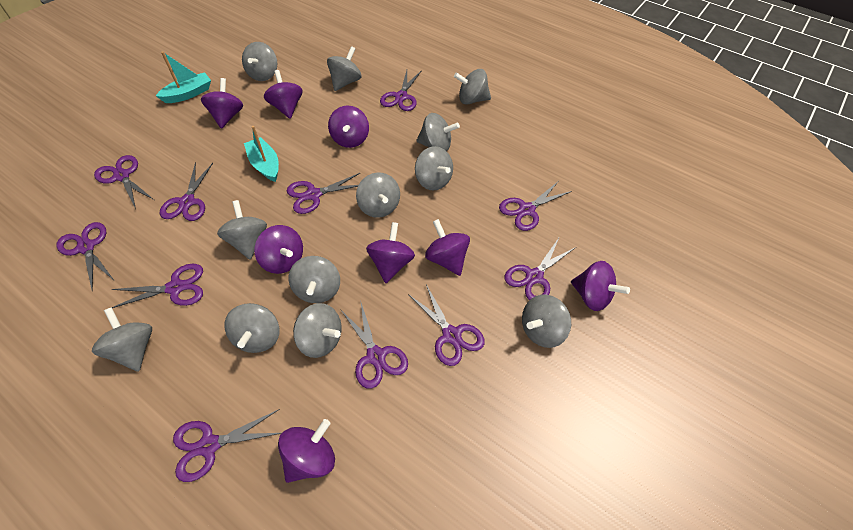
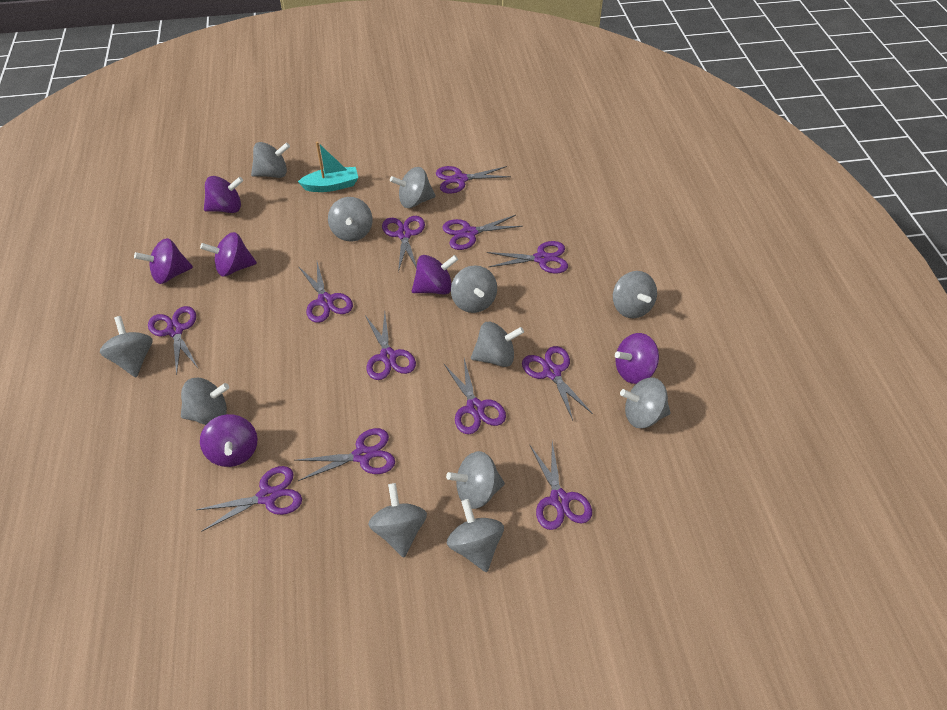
purple scissors: [56,222,114,292] [94,155,154,209] [111,264,203,308] [160,162,213,221] [173,409,281,482] [287,173,360,214] [340,300,408,389] [380,70,422,111] [408,284,485,366] [499,181,572,231] [504,236,576,300] = 11 -> [148,306,199,375] [196,466,302,531] [294,428,395,481] [298,262,353,323] [365,312,416,380] [382,216,425,272] [436,166,511,194] [442,215,523,250] [444,358,506,434] [487,241,568,274] [522,346,593,420] [529,441,592,530] = 12
purple spinning top: [201,78,243,129] [255,225,303,274] [264,70,302,119] [278,419,335,483] [328,105,369,148] [366,222,415,283] [425,219,470,276] [571,261,630,311] = 8 -> [134,238,193,284] [200,232,257,276] [200,414,258,467] [204,176,243,213] [412,255,458,294] [615,333,659,384] = 6
turquoise boat: [156,51,211,103] [244,126,279,182] = 2 -> [298,142,358,192] = 1

